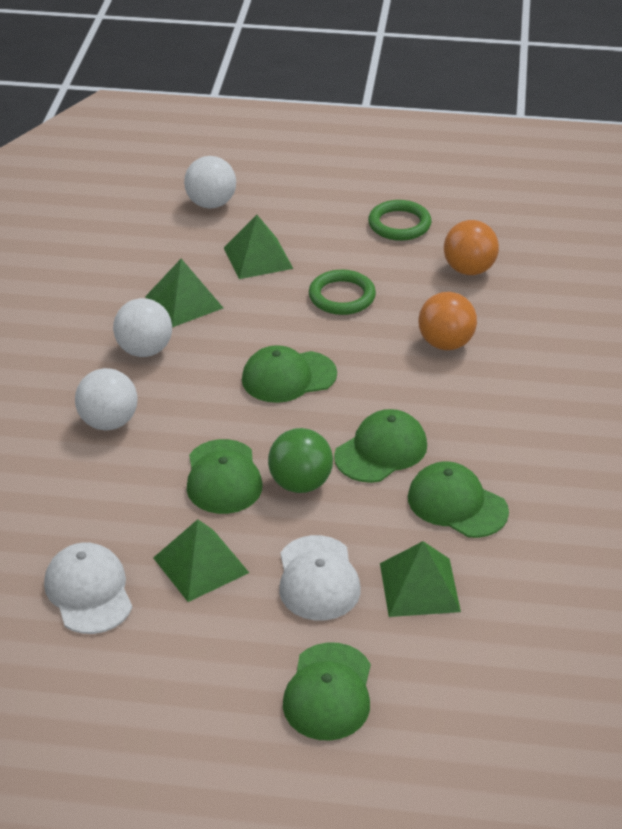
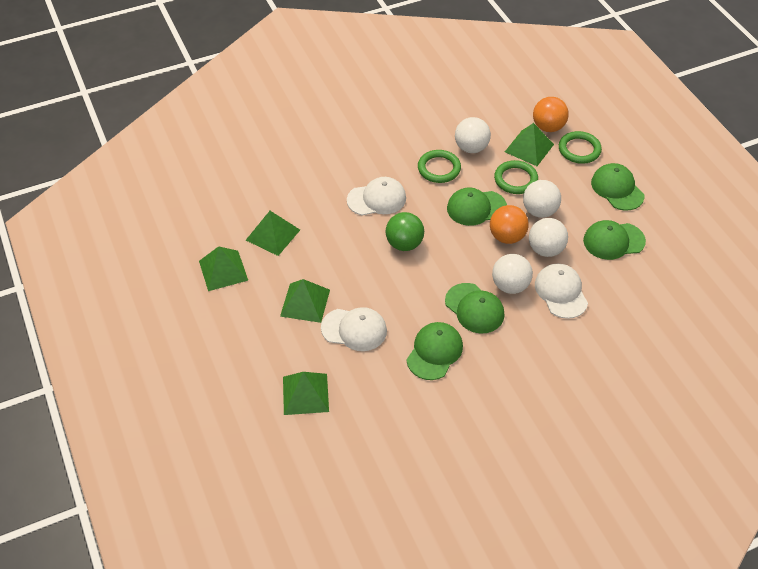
green pyramid: [145,259,223,327] [153,519,249,602] [224,215,293,279] [380,541,461,617] = 4 -> [199,246,248,291] [246,211,300,256] [280,279,330,323] [283,372,329,415] [505,123,554,166] = 5
green ring: [309,270,376,315] [368,200,431,241] = 2 -> [418,150,461,183] [494,160,538,194] [559,131,602,164] = 3
white ball: [75,368,138,430] [113,298,172,357] [184,156,236,208] = 3 -> [455,117,491,153] [492,254,533,294] [523,180,561,218] [529,218,568,257] = 4
white cap: [44,542,132,634] [279,535,361,620] = 2 -> [321,307,387,351] [347,177,406,216] [535,264,588,319] = 3

